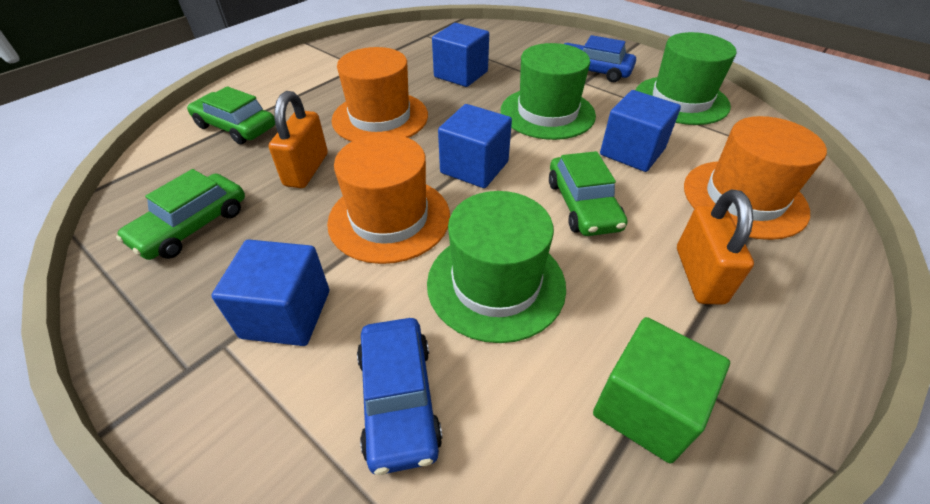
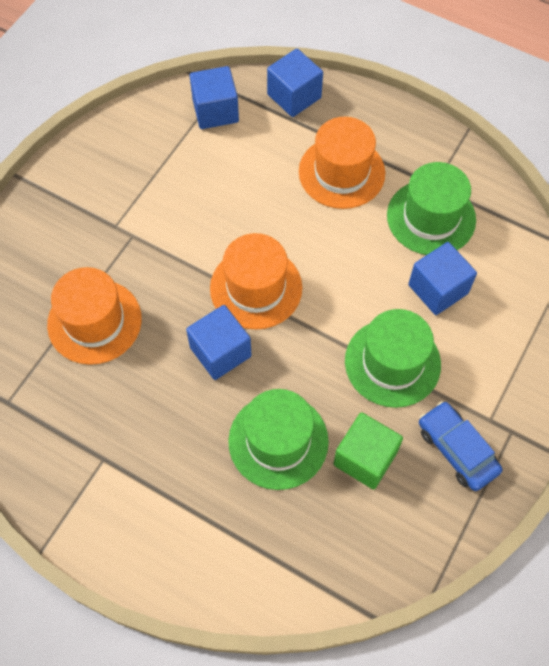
blue car: [357,318,443,475] [564,35,636,82] = 2 -> [419,401,503,491] = 1
green car: [116,169,245,260] [187,86,275,144] [549,151,627,236] = 3 -> none = 0
orange padlock: [269,91,328,188] [677,190,754,305] = 2 -> none = 0

